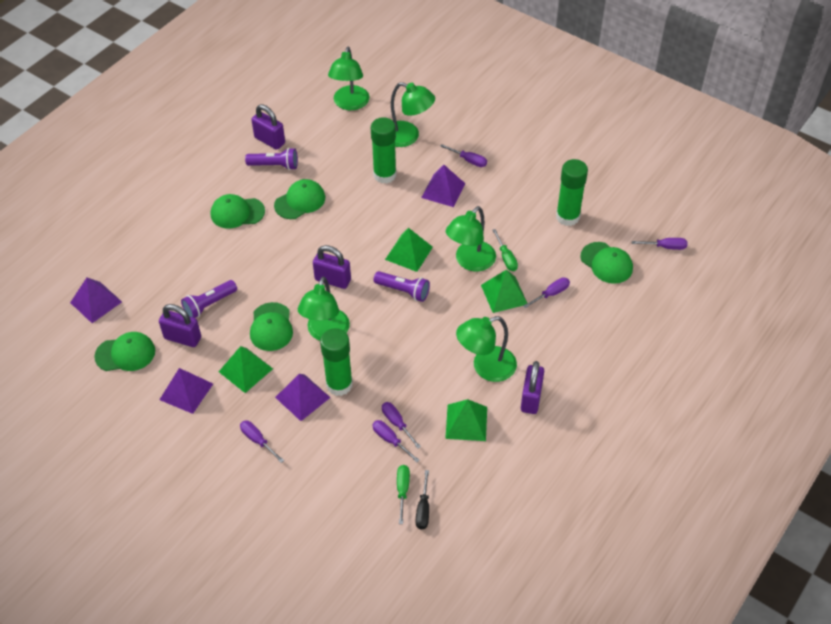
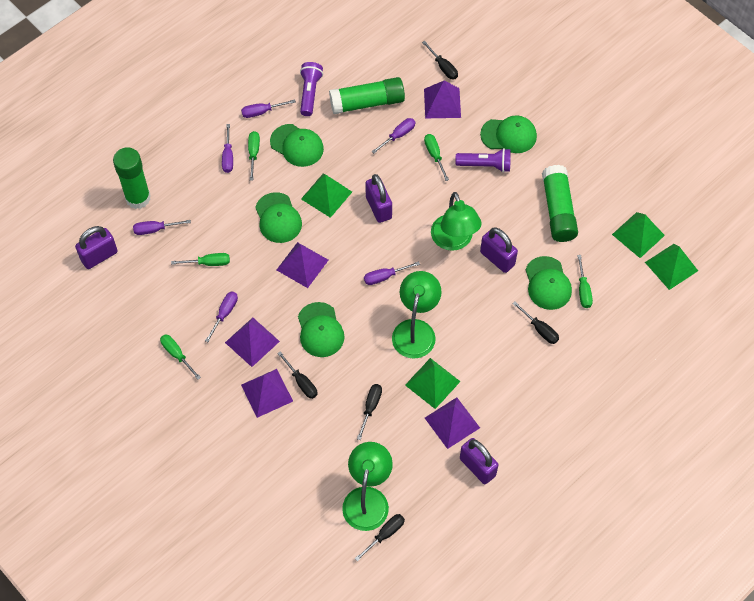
black screwdriver: [416,470,429,530] = 1 -> [277,351,317,399] [355,514,405,561] [357,384,382,440] [422,41,458,80] [512,302,559,344] = 5
green lamp: [298,277,350,341] [328,47,369,110] [391,82,435,147] [446,206,496,271] [456,316,517,382] = 5 -> [342,442,393,531] [392,271,442,359] [431,192,482,251] = 3
green screwdriver: [397,465,410,524] [493,229,518,271] = 2 -> [160,334,201,379] [171,253,230,266] [248,131,260,181] [424,134,449,181] [577,255,593,308] = 5
purple flashlight: [181,280,237,318] [245,148,298,170] [374,271,430,302] = 3 -> [300,62,323,116] [455,148,511,172] = 2
purple pyramid: [70,278,122,323] [159,368,213,414] [275,374,331,421] [421,165,465,207] = 4 -> [225,318,280,367] [241,369,293,418] [277,242,328,288] [424,81,461,118] [425,397,480,449] = 5

